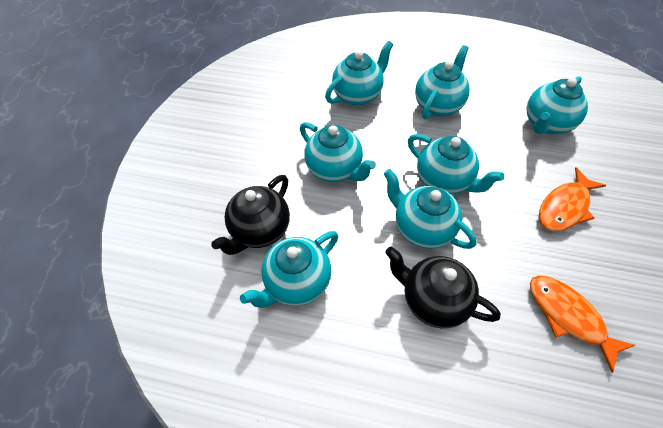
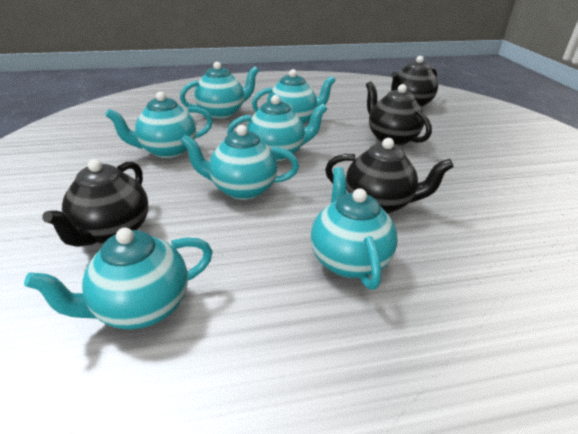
black teapot: [211,175,290,255] [385,247,501,328] = 2 -> [42,159,148,247] [325,138,454,214] [366,81,432,146] [391,56,438,108] = 4
orange fish: [530,276,635,373] [539,167,606,232] = 2 -> none = 0

